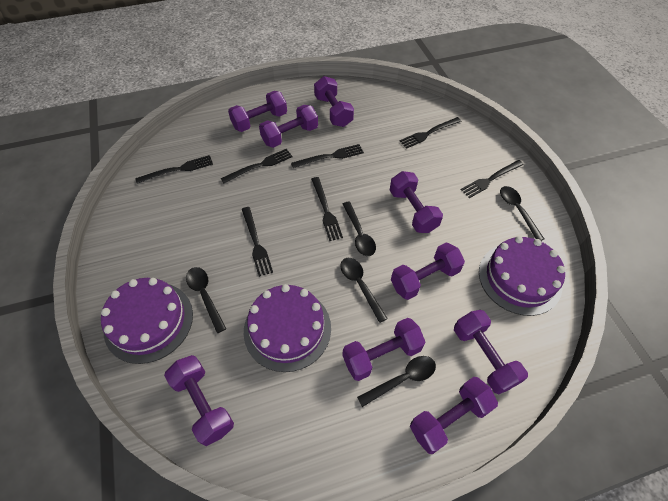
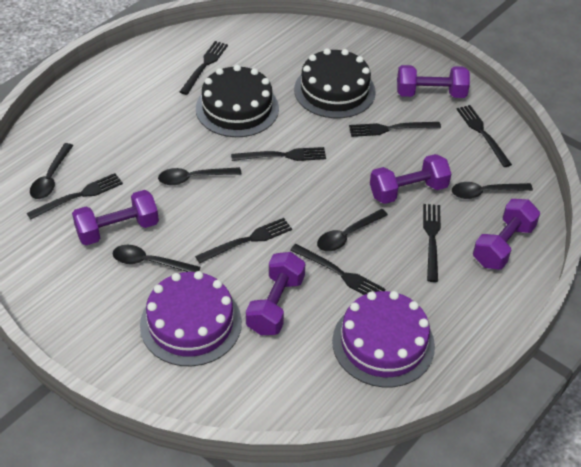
black cake: none = 0 -> [196,65,279,137] [294,48,376,118] = 2
black fork: [135,155,213,184] [221,149,293,183] [242,207,273,277] [291,144,364,168] [311,177,343,241] [399,117,462,149] [461,160,524,198] = 7 -> [27,173,123,219] [180,41,228,95] [195,218,292,263] [231,147,326,161] [290,244,385,295] [349,122,441,137] [423,204,441,282] [457,105,512,167] = 8
purple cake: [101,278,193,364] [244,284,331,372] [479,236,565,316] = 3 -> [140,271,242,366] [332,291,435,387] = 2
purple dumbbell: [164,355,234,446] [228,91,287,132] [259,105,318,148] [314,76,354,127] [342,318,425,381] [390,171,443,233] [391,243,465,300] [410,377,498,454] [454,310,528,394] = 9 -> [72,190,159,245] [246,252,305,335] [370,154,451,204] [397,65,470,98] [473,199,540,270] = 5

